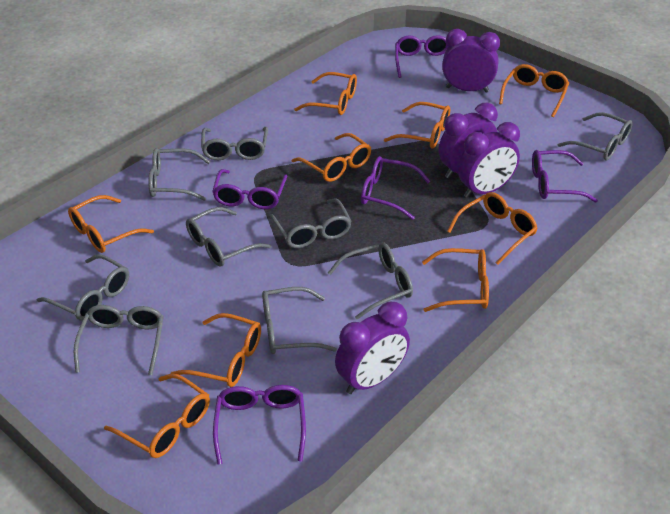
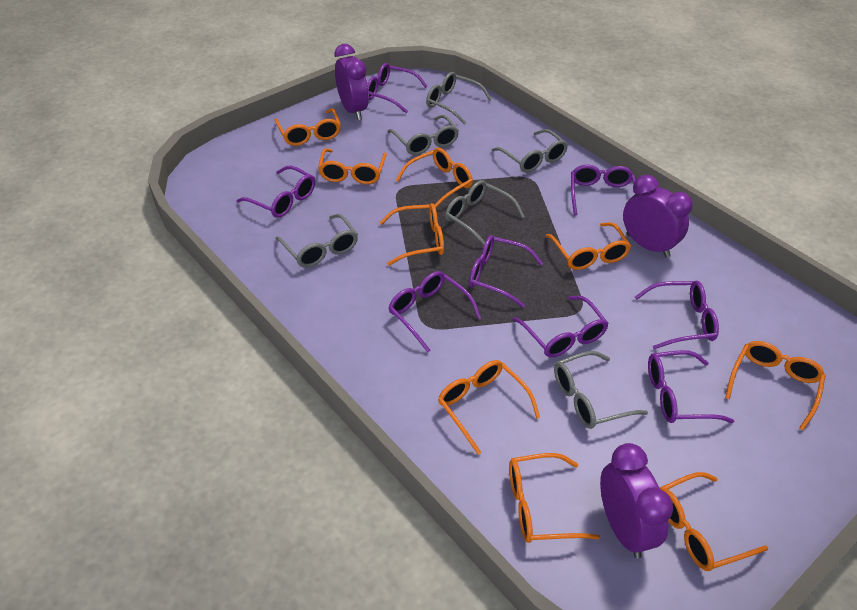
grey glasses: [36,255,129,321] [74,305,164,375] [148,148,210,201] [186,207,272,267] [201,127,268,160] [262,287,337,354] [270,198,351,248] [328,243,413,319] [558,112,633,161] = 9 -> [275,214,358,268] [387,115,459,155] [426,72,492,125] [445,180,525,245] [491,129,568,173] [554,351,648,429] = 6
purple clock: [335,302,410,394] [438,103,498,178] [442,29,500,93] [458,122,520,198] = 4 -> [335,44,369,120] [600,443,673,558] [623,175,693,258] = 3
purple glasses: [212,169,287,209] [213,385,306,465] [361,156,430,220] [395,35,448,78] [532,150,598,203] = 5 -> [237,166,315,218] [367,63,428,113] [388,271,481,353] [469,235,543,308] [513,296,609,357] [571,165,636,215] [635,281,719,349] [648,350,734,423] = 8

